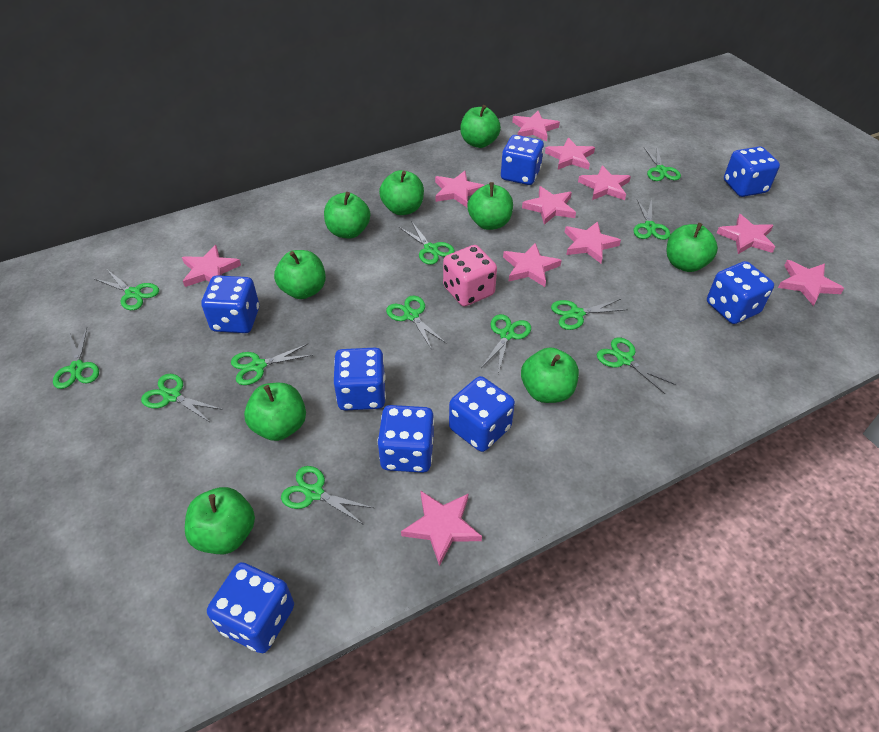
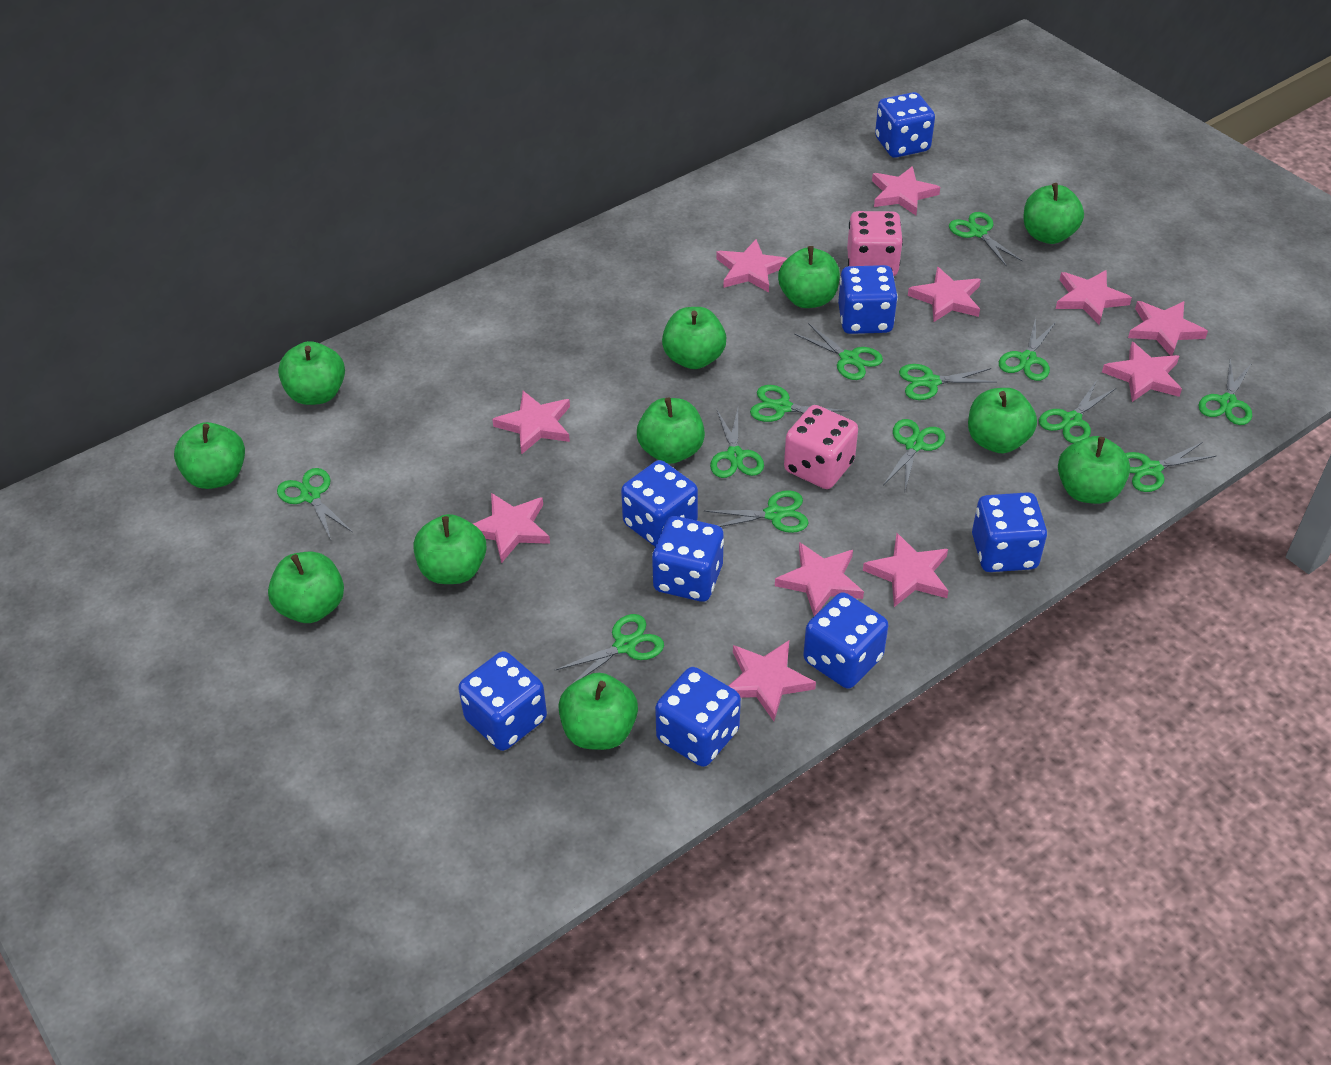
green apple: [185,487,255,554] [244,383,306,441] [274,250,326,299] [324,192,370,239] [379,170,424,215] [460,105,501,148] [468,182,513,230] [521,347,579,403] [667,223,718,272] = 9 -> [174,422,245,489] [268,552,344,623] [278,341,345,405] [413,514,487,584] [558,673,638,750] [637,397,705,464] [662,307,726,369] [778,246,840,308] [968,388,1037,453] [1023,183,1084,244] [1058,436,1130,504] = 11
green scissors: [53,328,99,389] [95,270,159,310] [141,374,223,422] [231,344,313,385] [281,466,374,525] [386,295,447,350] [399,221,455,265] [481,314,531,374] [551,299,628,330] [597,337,676,394] [633,199,670,240] [644,148,681,181] = 12 -> [277,468,352,540] [555,614,664,684] [704,490,809,533] [710,409,764,478] [750,385,849,422] [794,323,883,380] [883,419,946,491] [899,364,997,400] [949,212,1023,267] [999,318,1056,381] [1039,380,1116,443] [1125,442,1216,492] [1198,359,1252,425] = 13
pink dice: [443,245,497,307] = 1 -> [784,405,858,489] [847,211,903,276] = 2

